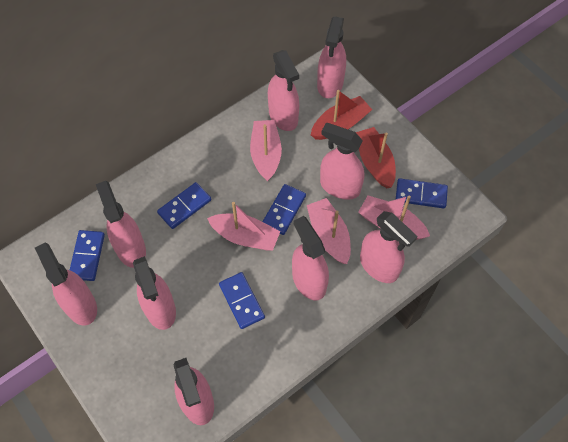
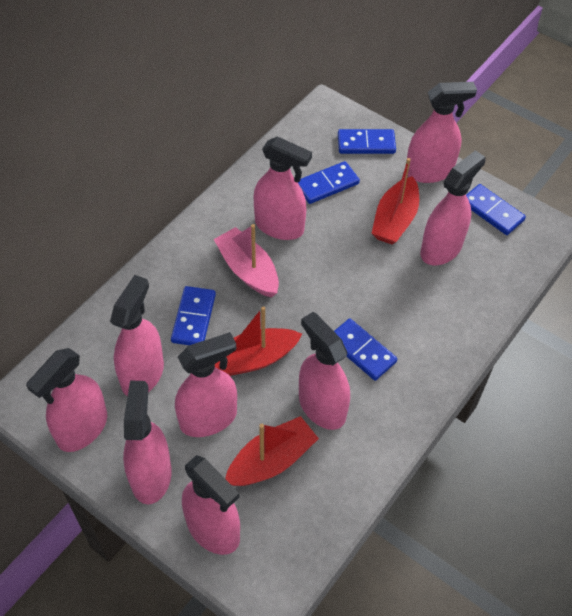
pink boat: [207,202,280,251] [250,120,282,181] [307,198,351,264] [358,195,430,240] = 4 -> [214,224,279,298] = 1
red boat: [311,90,372,140] [356,127,396,188] = 2 -> [215,306,302,376] [225,416,319,486] [372,158,419,245] = 3

